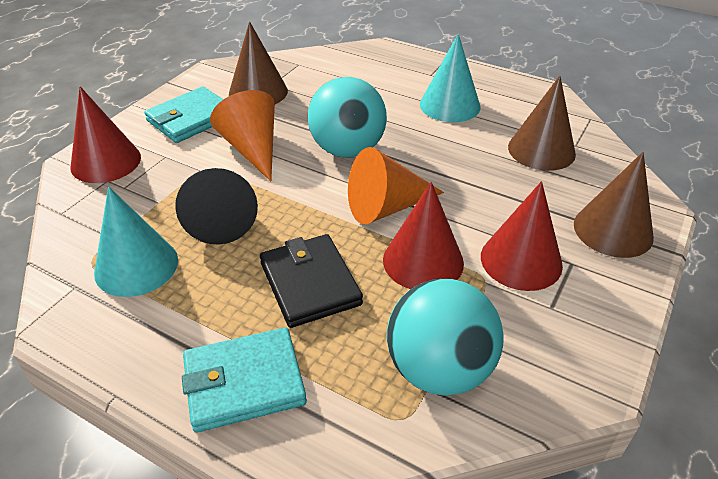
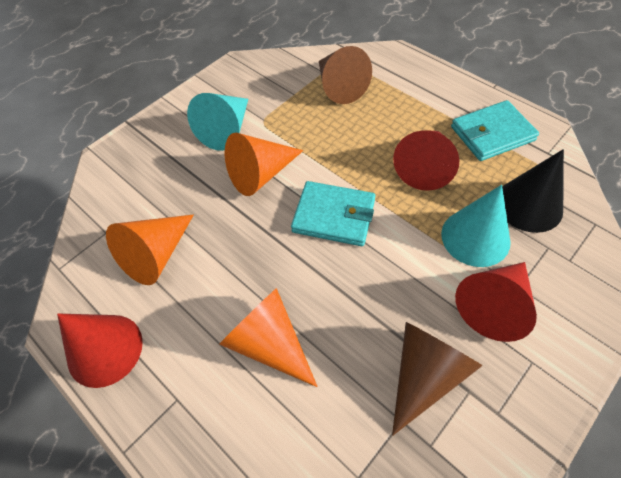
black wallet: [260,234,363,328] = 1 -> none = 0
brown cone: [229,21,288,104] [508,76,576,171] [574,152,654,258] = 3 -> [319,46,372,104] [392,322,483,436] = 2
orange cone: [210,90,275,182] [348,147,444,224] = 2 -> [106,215,194,285] [219,288,318,387] [225,133,303,196] = 3
turquoise ball: [308,77,387,158] [387,279,504,396] = 2 -> none = 0

